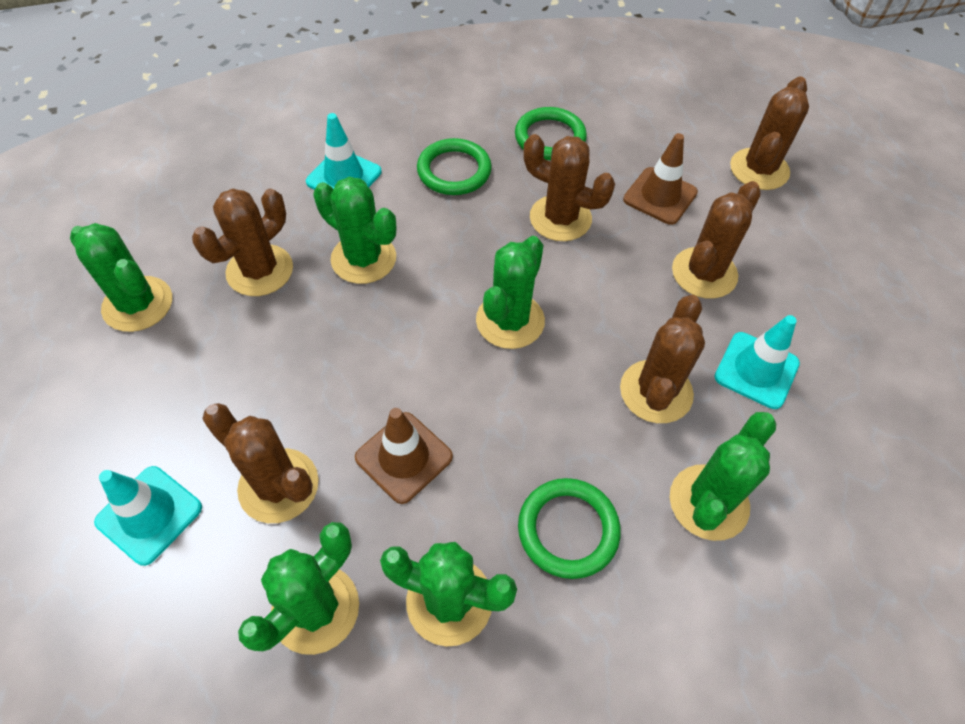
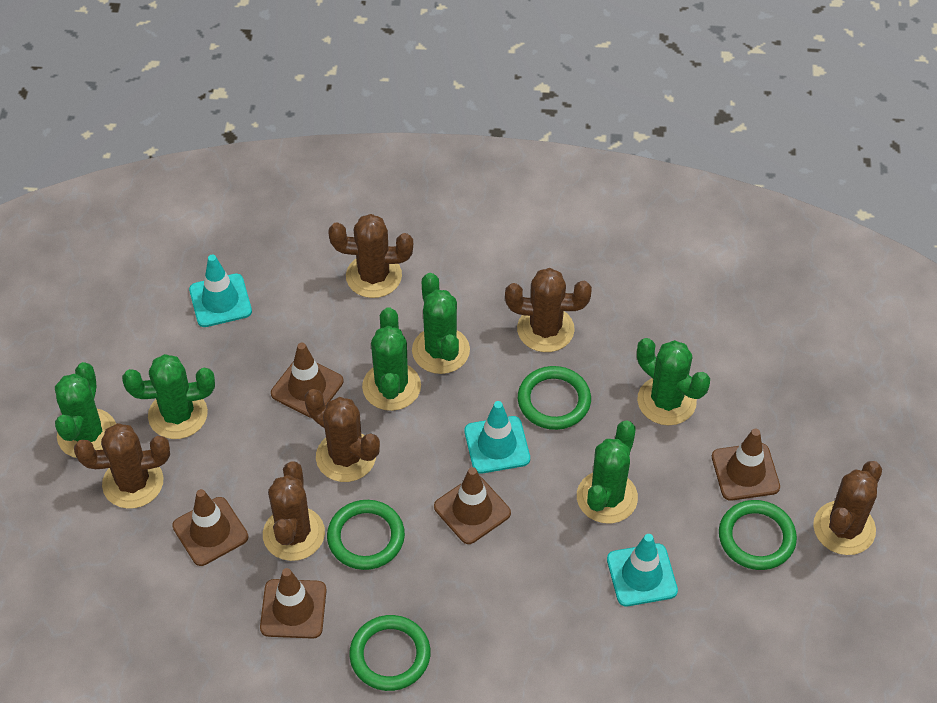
brown traffic cone: [355,408,453,504] [623,133,698,225] = 2 -> [172,489,249,566] [260,568,327,639] [271,343,344,418] [434,467,511,544] [712,429,780,501] = 5
green ring: [417,138,492,195] [515,107,587,160] [518,478,621,579] = 3 -> [327,500,405,570] [349,615,431,691] [518,366,591,430] [719,500,797,570] = 4

